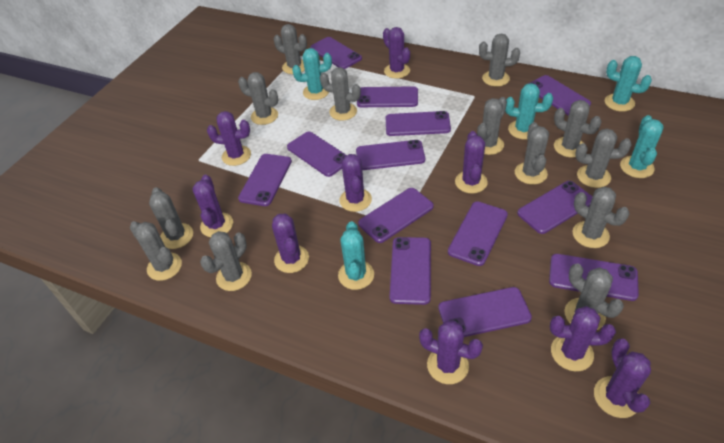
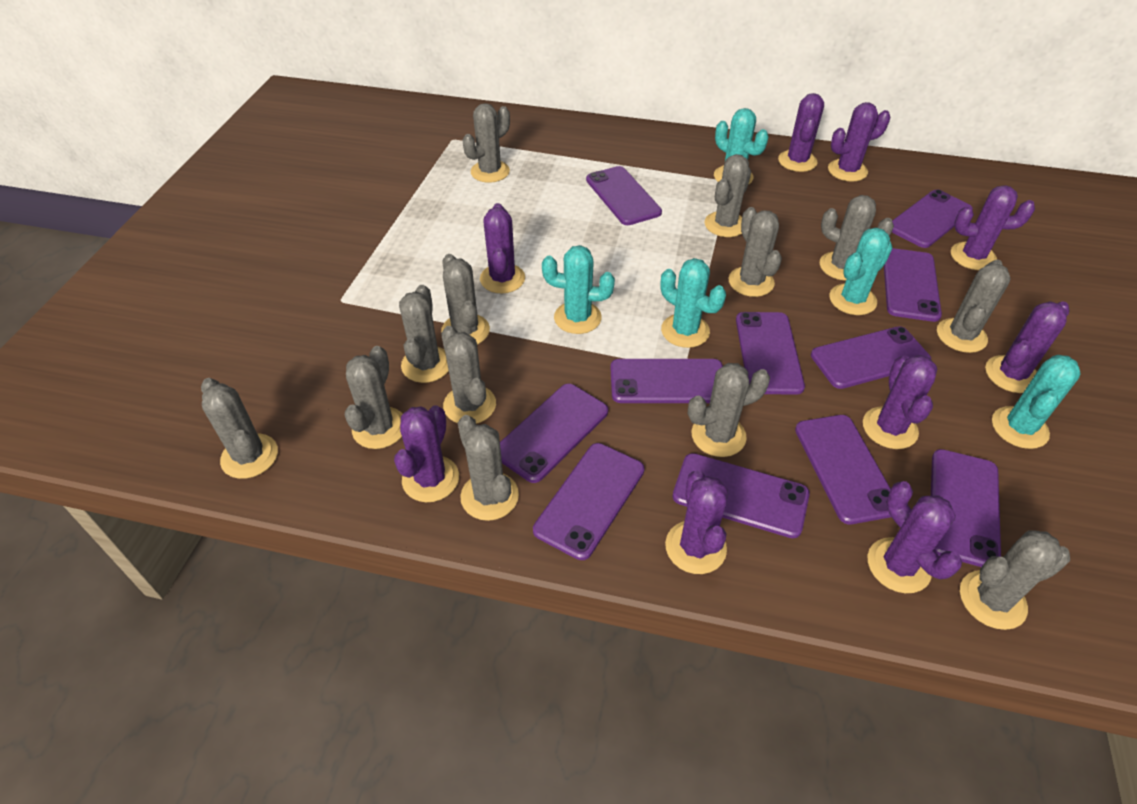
purple phone: [238,154,292,206] [287,132,347,177] [310,37,362,69] [356,140,425,170] [357,86,418,107] [358,188,434,243] [386,111,451,136] [390,237,431,305] [438,287,532,337] [448,201,508,266] [517,181,593,234] [528,75,591,116] [549,254,639,301] = 13 -> [500,384,608,483] [533,443,645,560] [586,166,662,225] [610,359,723,403] [673,453,810,538] [736,312,805,395] [795,415,891,524] [811,326,931,389] [884,248,942,322] [892,190,973,248] [931,449,1001,567] = 11

